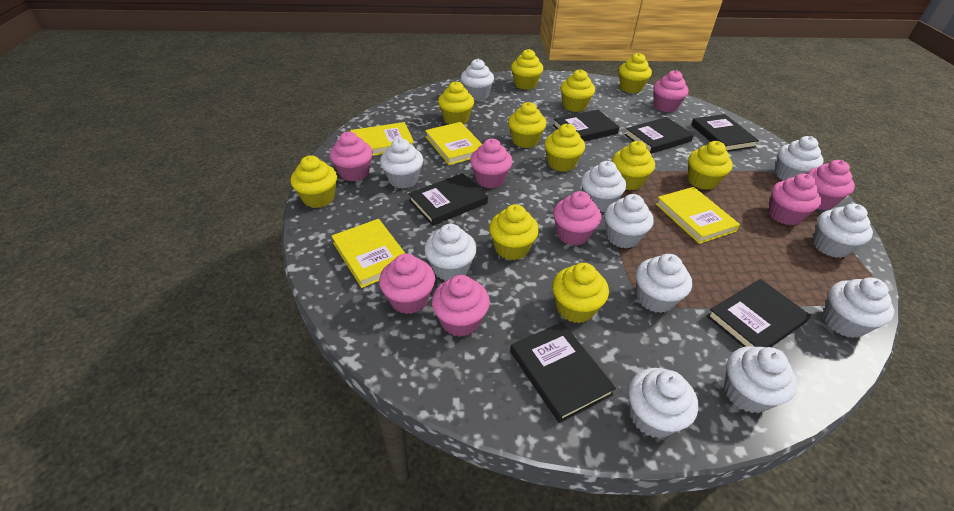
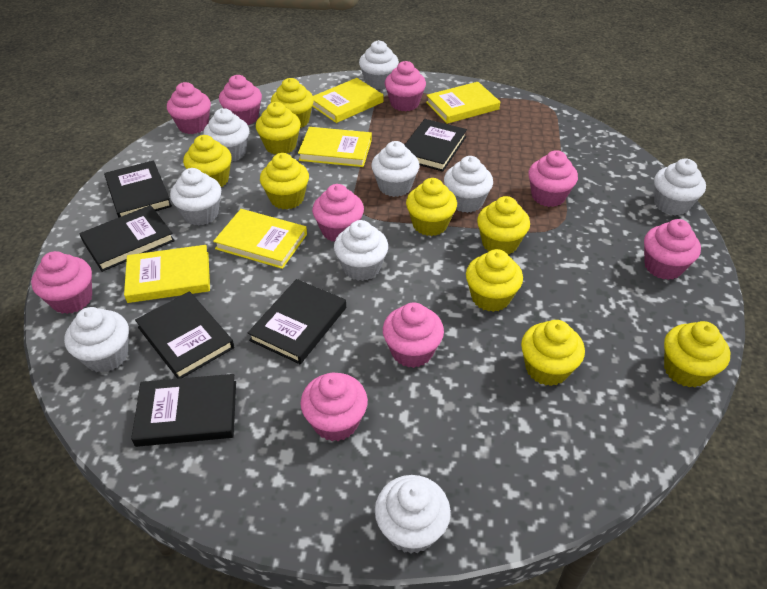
pink cupcake: [330,132,373,182] [379,254,435,314] [432,275,490,337] [470,139,513,188] [553,191,602,246] [653,70,689,112] [768,173,822,225] [807,160,855,210] = 8 -> [31,251,92,314] [167,82,211,134] [219,75,262,125] [300,373,368,441] [312,184,364,242] [383,302,444,368] [385,61,426,111] [528,150,578,207] [644,219,701,280] = 9
white cupcake: [380,138,423,189] [424,224,477,281] [461,59,494,101] [581,161,626,212] [604,194,654,248] [628,368,698,438] [636,254,692,313] [724,346,797,413] [775,136,824,181] [813,204,873,258] [823,277,894,338] = 11 -> [64,307,129,373] [170,168,221,226] [203,108,249,162] [334,220,388,281] [359,40,399,89] [371,141,419,197] [375,475,451,554] [444,156,493,213] [654,159,706,216] = 9
yellow book: [331,219,406,288] [350,122,414,156] [425,122,482,165] [656,187,740,244] = 4 -> [124,245,210,303] [213,209,307,269] [298,127,372,167] [312,78,383,123] [426,82,500,124] = 5
yellow cupcake: [291,155,337,208] [438,81,474,124] [489,204,539,260] [508,102,546,148] [511,49,543,90] [544,124,585,172] [552,263,609,323] [561,69,595,112] [612,141,655,190] [619,53,652,93] [688,141,733,190] = 11 -> [183,135,232,187] [256,102,301,155] [260,153,309,209] [271,78,314,128] [406,178,457,236] [466,249,523,312] [477,196,530,255] [521,320,585,386] [664,321,730,388] = 9

